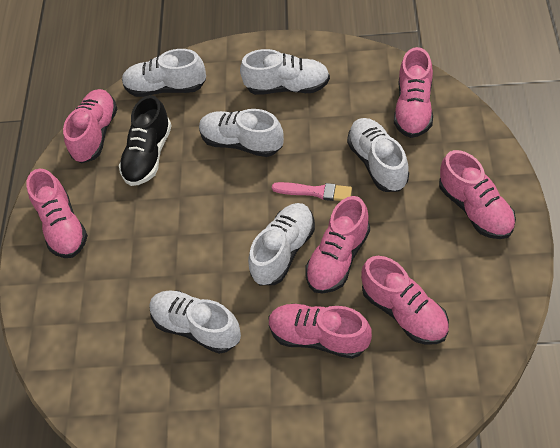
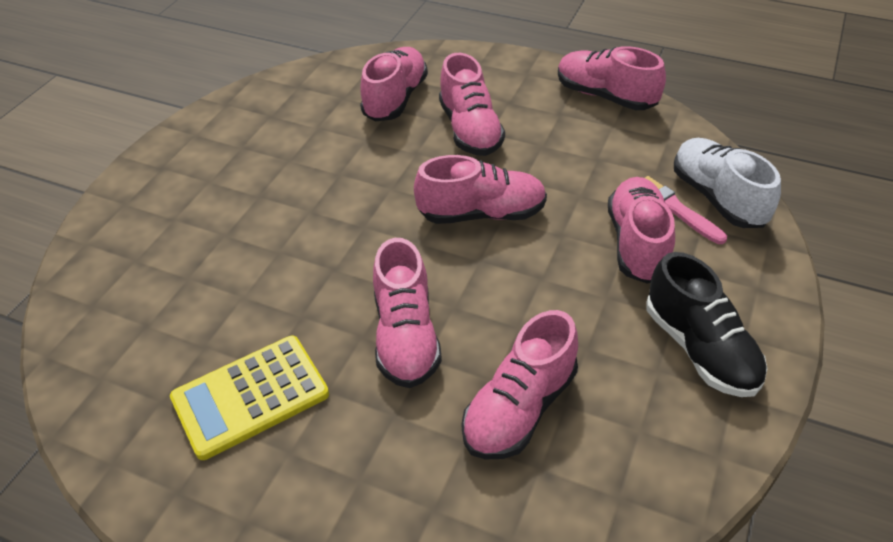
white shoe: [122,49,206,97] [149,290,241,354] [199,109,284,157] [240,49,330,95] [248,203,315,285] [347,118,409,192] = 6 -> [674,138,781,228] = 1
yellow calculator: none = 0 -> [170,336,329,460] = 1

